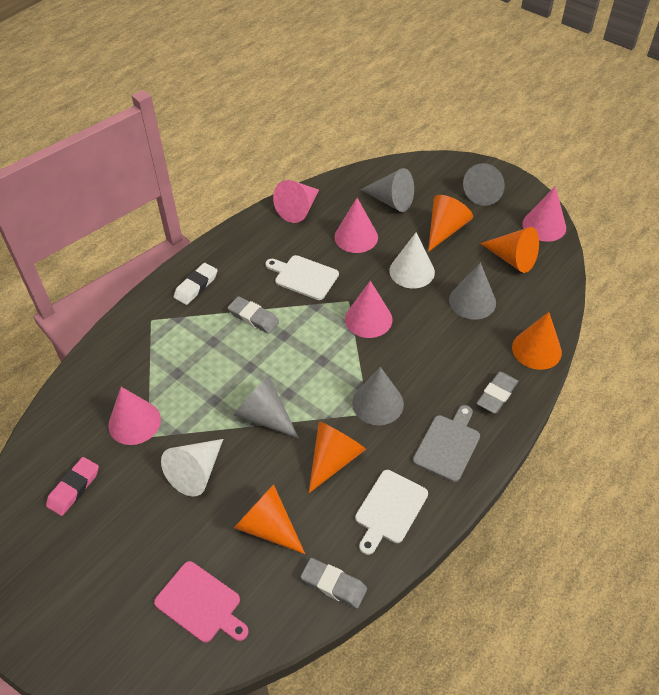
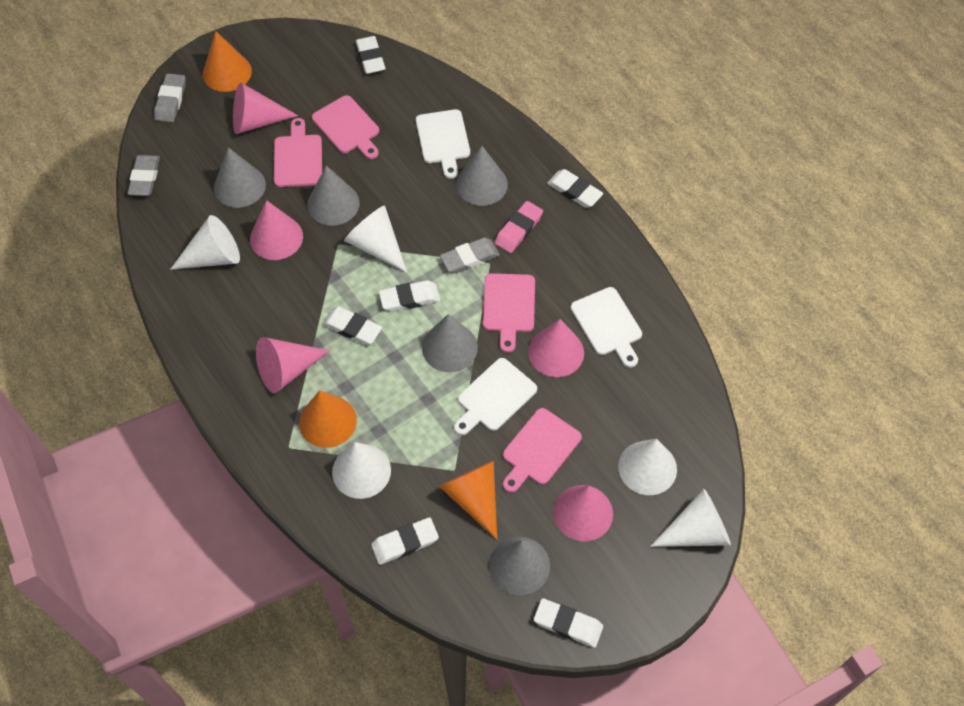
grey cutting board: [413,405,480,482] = 1 -> none = 0
orange cone: [234,484,305,554] [309,421,366,493] [428,195,473,252] [480,227,539,273] [512,312,562,370] = 5 -> [203,31,252,92] [299,390,357,448] [439,461,497,540] = 3
pink cutting board: [154,561,249,643] = 1 -> [274,118,322,187] [312,95,379,159] [483,273,535,353] [503,408,582,493] = 4
white cone: [161,439,223,497] [389,232,435,288] = 2 -> [170,215,240,270] [332,442,391,499] [344,206,407,273] [618,439,677,495] [650,489,731,547] = 5
white cutting board: [265,255,339,300] [355,470,428,555] = 2 -> [416,109,470,179] [454,358,537,435] [571,287,642,368] = 3
white eraser: [174,263,217,305] = 1 -> [322,306,382,345] [356,36,386,74] [371,517,439,565] [379,280,440,312] [534,598,603,648] [547,169,603,208] = 6

